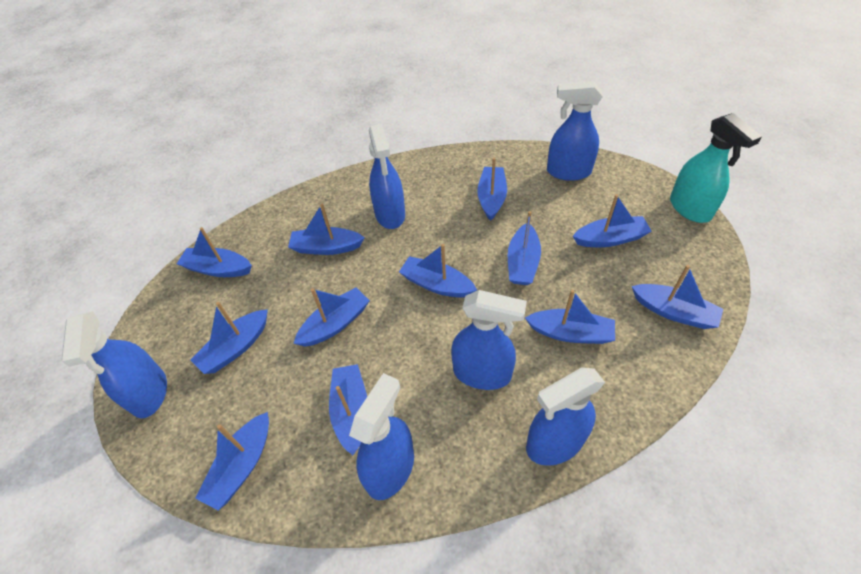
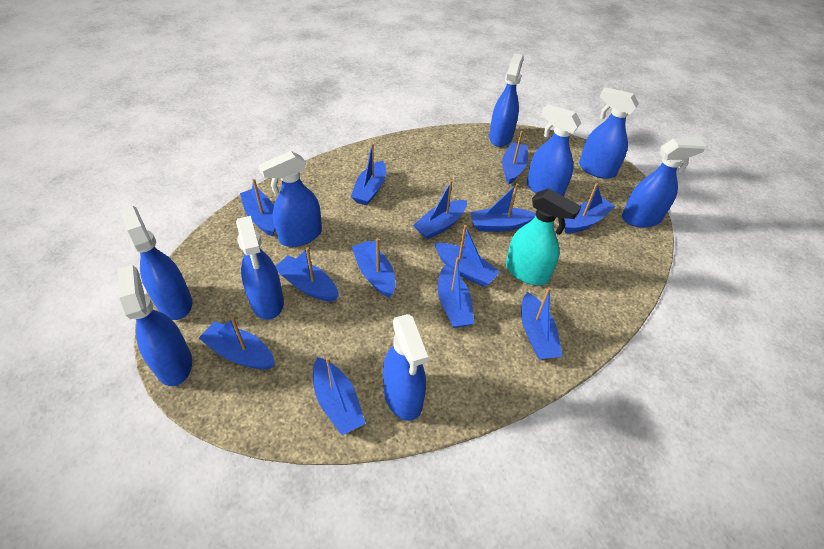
blue boat: [177,227,252,277] [190,302,268,374] [195,412,269,510] [288,204,365,255] [294,288,370,347] [329,364,367,455] [399,244,477,298] [477,158,507,221] [508,211,541,285] [525,290,615,344] [573,194,652,247] [632,265,723,329] = 12 -> [199,317,275,369] [240,179,275,236] [275,247,339,301] [313,357,366,435] [351,143,386,205] [352,238,395,298] [413,180,467,239] [434,225,500,287] [438,257,474,328] [470,183,536,232] [502,131,528,185] [521,287,563,359] [564,183,615,233] = 13
blue spray bottle: [61,311,167,418] [349,373,414,500] [369,124,405,229] [451,290,527,390] [526,368,605,466] [547,81,603,181] = 6 -> [118,265,192,386] [119,205,192,320] [236,216,284,320] [259,151,322,247] [383,314,428,421] [489,53,524,147] [527,104,581,196] [579,87,639,179] [622,138,706,228] = 9

